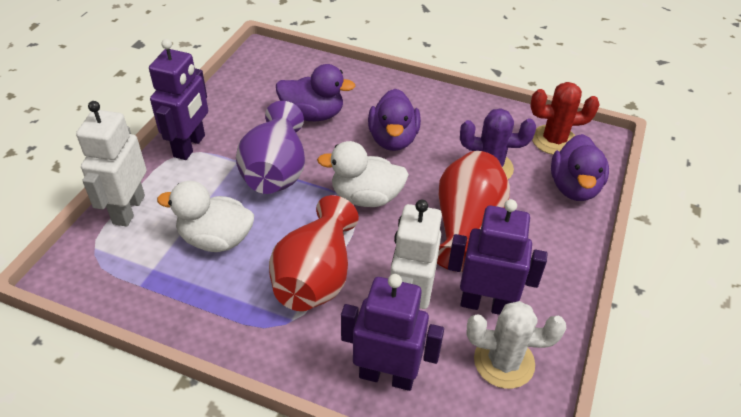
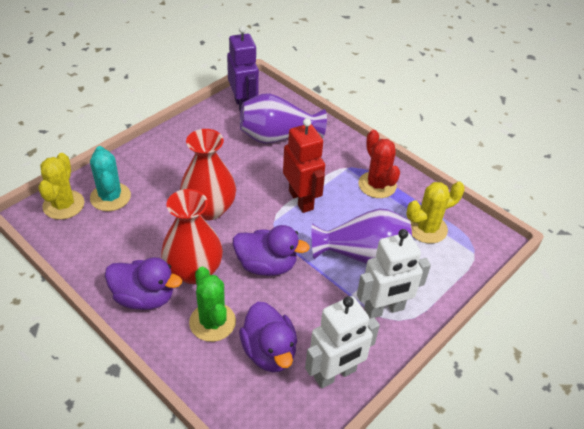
green cactus: none = 0 -> [189,267,236,342] = 1
purple cactus: [460,108,536,179] = 1 -> none = 0
purple robot: [149,39,208,160] [341,274,444,391] [448,199,547,315] = 3 -> [227,26,259,112] = 1
purple vase: [236,101,305,194] = 1 -> [240,93,327,144] [311,209,412,264] = 2
red robot: none = 0 -> [283,118,325,213] = 1
turquoise cactus: none = 0 -> [90,146,131,211] = 1
white cactus: [466,301,566,389] = 1 -> none = 0
white duck: [157,181,254,252] [317,141,409,207] = 2 -> none = 0
yellow cactus: none = 0 -> [39,153,84,220] [406,182,465,244] = 2

